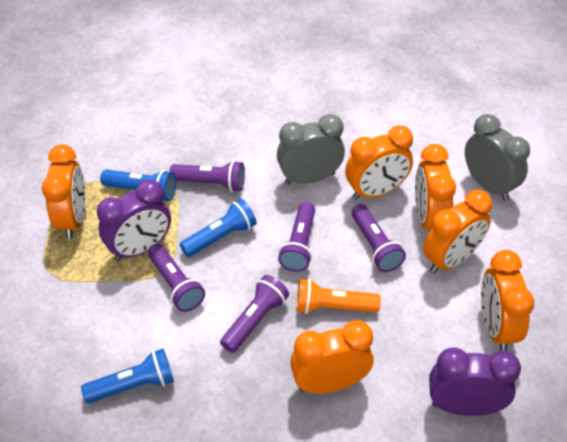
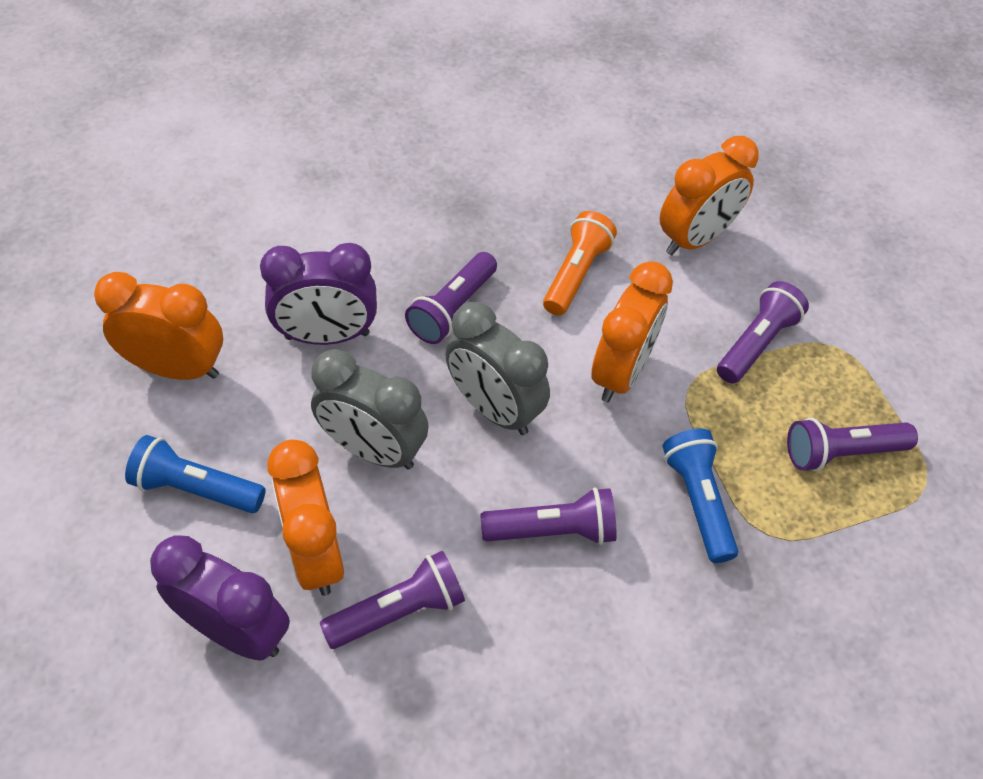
blue flashlight: [81,349,174,403] [100,170,176,201] [180,199,257,257] = 3 -> [125,435,266,513] [662,429,738,563] = 2
orange clock: [42,145,85,239] [290,320,374,394] [345,125,413,200] [415,144,456,230] [423,190,492,274] [481,250,534,351] = 6 -> [94,272,223,380] [267,440,344,596] [591,261,673,402] [659,136,759,255] = 4

